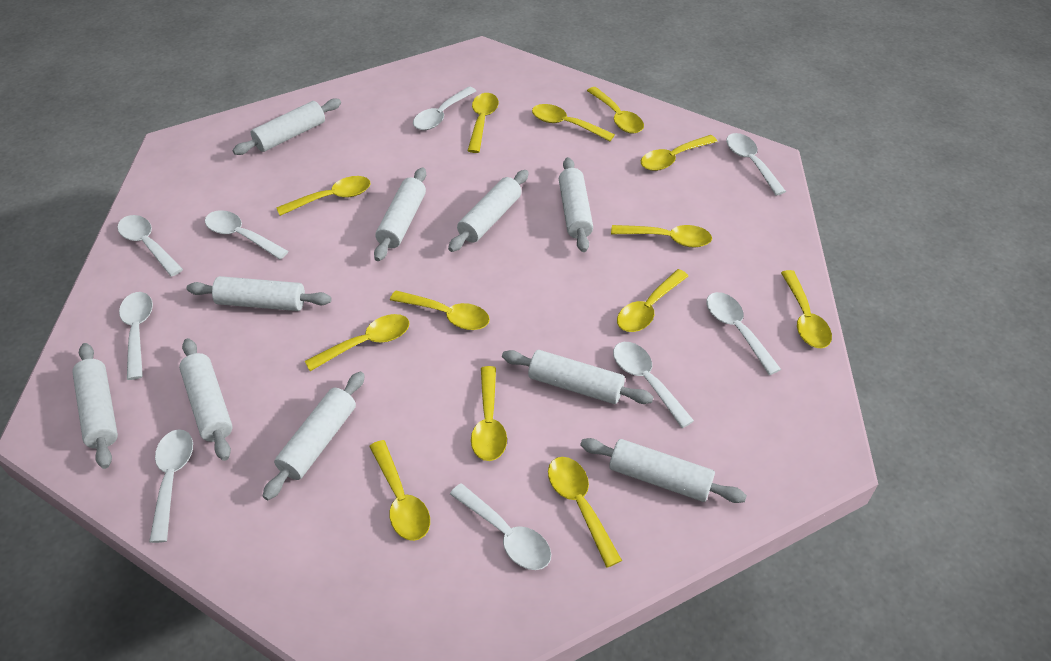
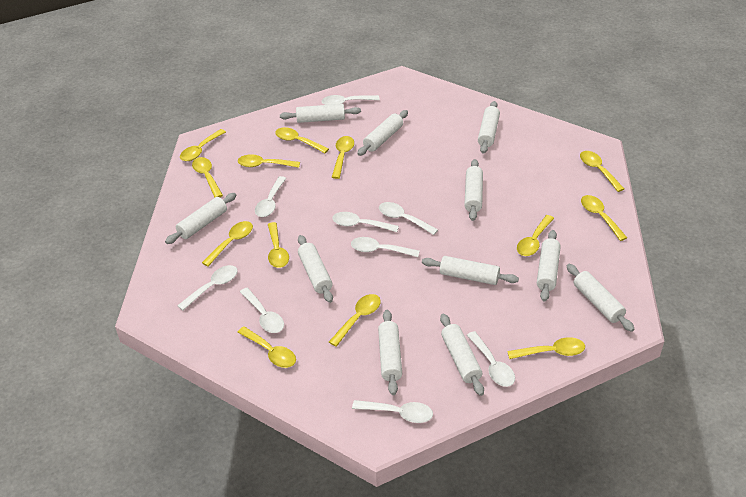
white rolling pin: [72,343,118,469] [179,338,233,461] [187,276,331,311] [232,99,341,155] [262,372,365,500] [374,167,426,261] [448,170,529,252] [502,350,653,404] [559,157,593,252] [580,438,747,503] = 10 -> [165,193,236,244] [280,104,361,123] [298,235,333,303] [357,110,408,156] [378,310,402,395] [422,256,519,285] [440,313,484,396] [464,159,483,221] [478,101,500,154] [537,230,561,301] [567,264,634,332] = 11

